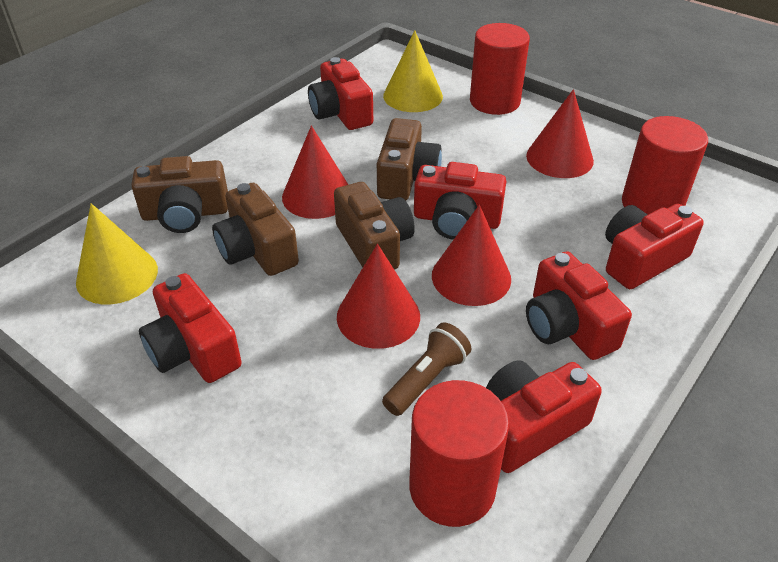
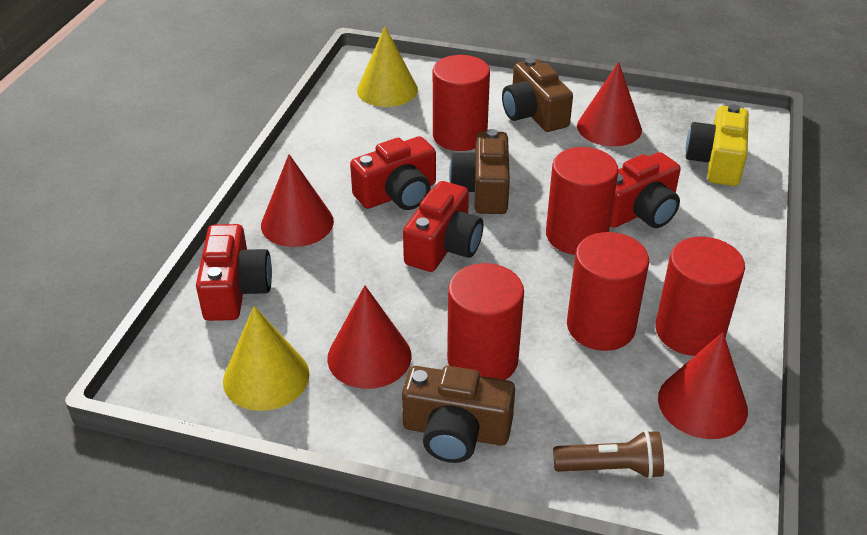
brown camera: [131,156,228,233] [212,183,299,276] [334,182,415,270] [377,118,442,201] = 4 -> [402,366,515,463] [449,129,510,214] [502,58,573,132] = 3
red camera: [139,273,242,383] [308,57,373,130] [414,162,506,240] [486,360,602,473] [526,251,632,360] [605,204,704,289] = 6 -> [196,224,272,321] [350,136,436,210] [403,181,483,272] [610,152,681,228] = 4
red cylinder: [409,380,509,527] [470,23,530,115] [622,116,708,214] = 3 -> [433,55,490,151] [447,263,524,380] [546,147,619,255] [567,232,649,351] [656,237,745,356] = 5
yellow camera: none = 0 -> [686,104,749,186] = 1

